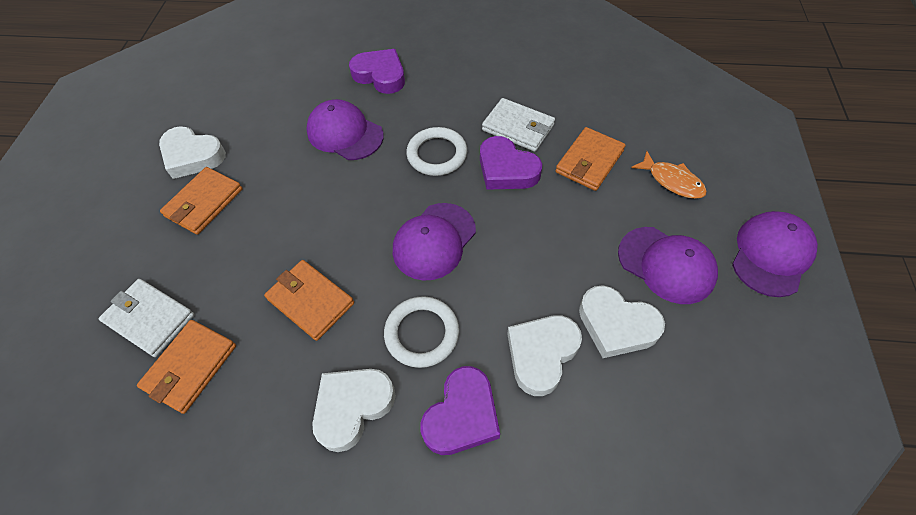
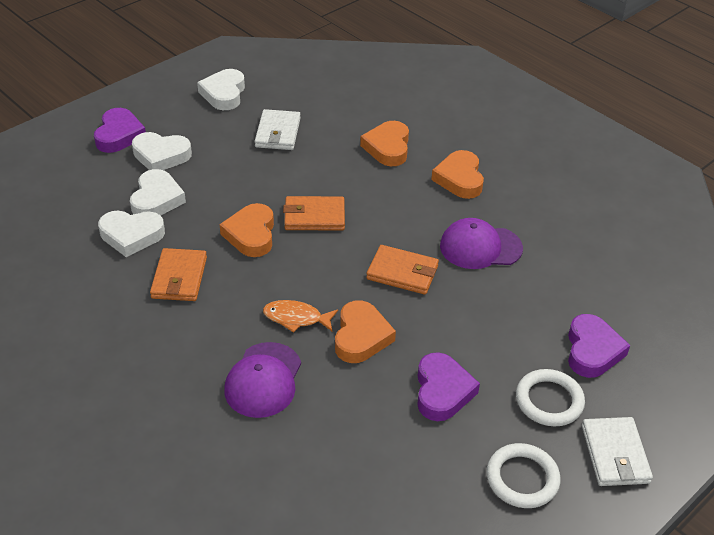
orange heart: none = 0 -> [220,203,274,257] [335,300,396,363] [360,121,409,166] [431,150,484,199] = 4
orange wallet: [137,320,236,414] [160,167,243,235] [264,260,354,341] [555,127,626,191] = 4 -> [150,248,207,301] [283,196,345,230] [366,245,439,295] = 3
purple cap: [306,99,384,160] [393,203,476,281] [618,227,718,304] [732,211,818,297] = 4 -> [224,342,301,418] [440,218,523,269] = 2

